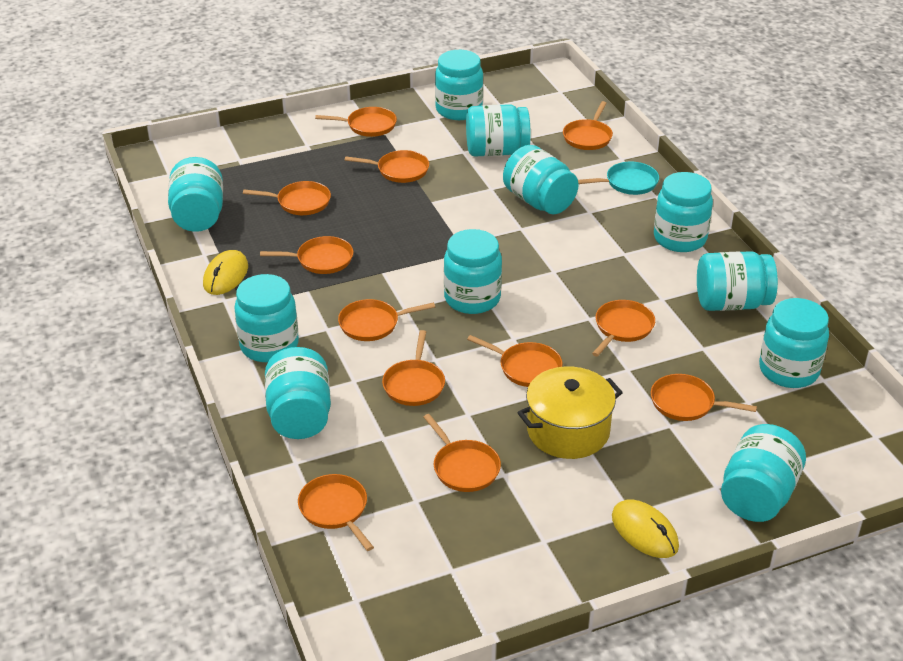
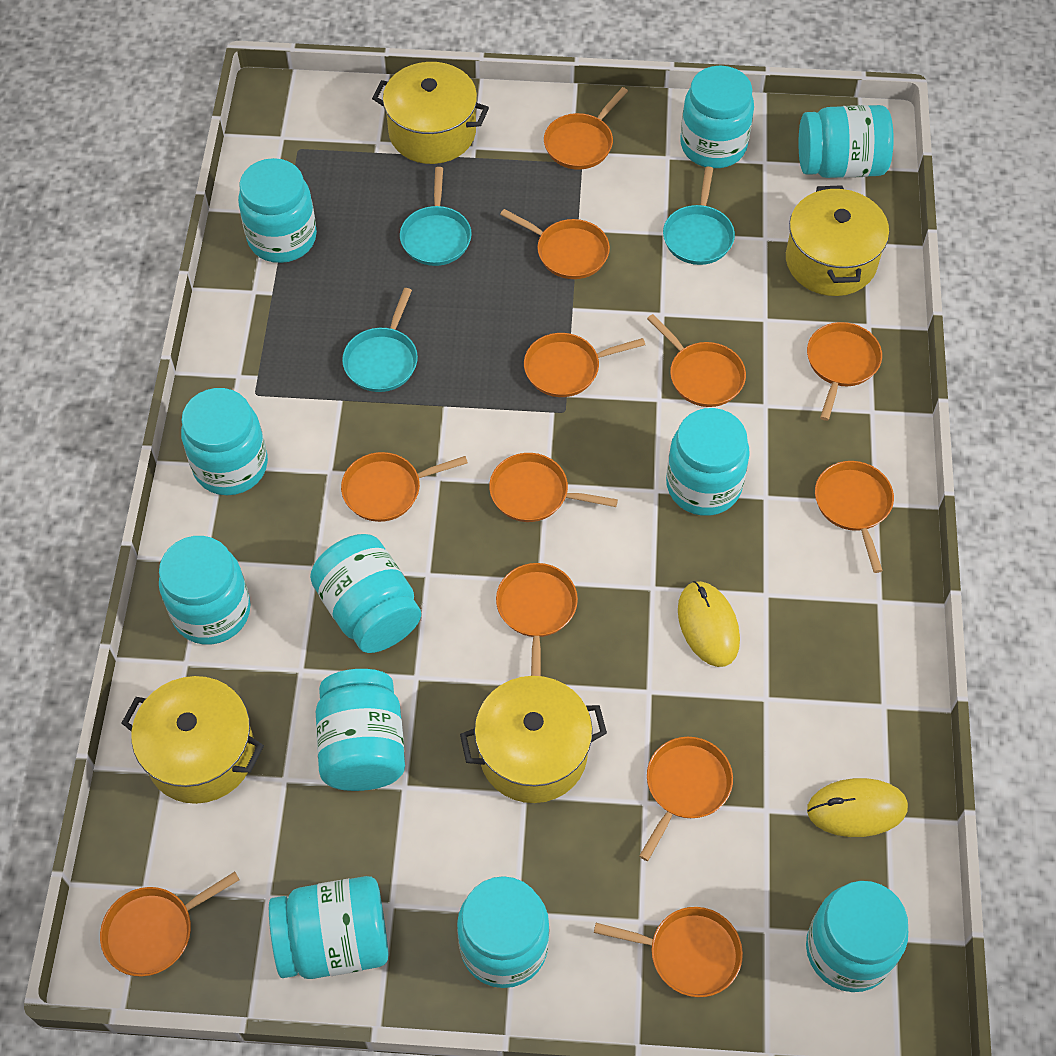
turquoise pan: [578,162,659,195] = 1 -> [342,288,418,392] [400,167,472,266] [663,167,735,265] = 3
yellow pot: [517,366,623,459] = 1 -> [122,676,264,804] [372,62,489,164] [460,676,607,803] [786,185,889,296] = 4

